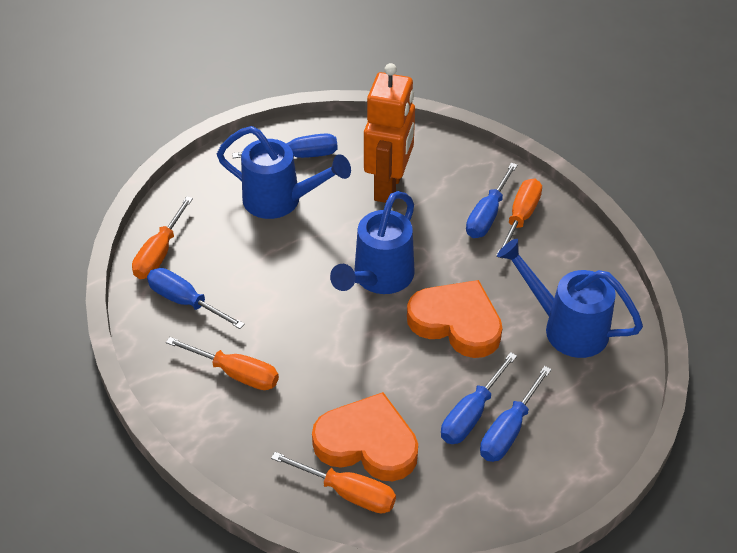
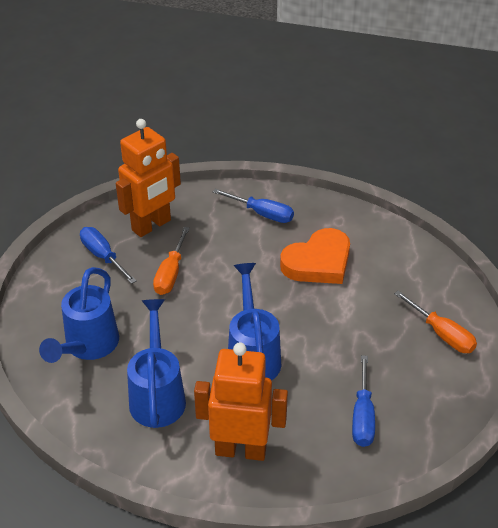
blue screwdriver: [147,268,245,329] [232,133,338,158] [441,352,517,444] [466,163,517,238] [480,366,552,462] = 5 -> [80,227,137,284] [213,189,294,223] [352,355,375,447] = 3
orange heart: [312,392,418,481] [407,280,502,358] = 2 -> [280,228,350,284] = 1
orange robot: [364,63,415,203] = 1 -> [116,119,181,237] [194,342,288,461] = 2
orange screwdriver: [132,196,193,279] [166,337,279,390] [271,452,396,514] [496,179,542,259] = 4 -> [153,227,190,295] [394,290,477,353] = 2

